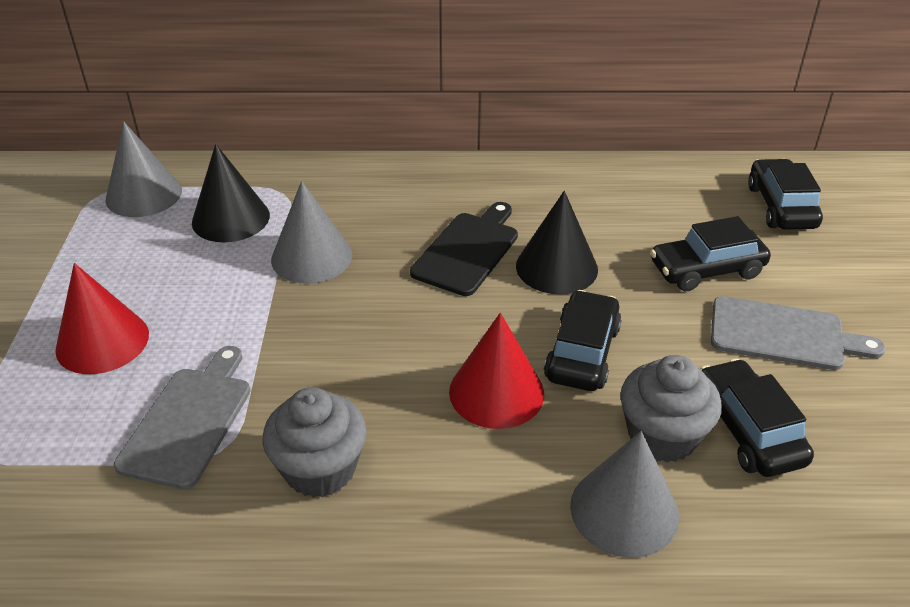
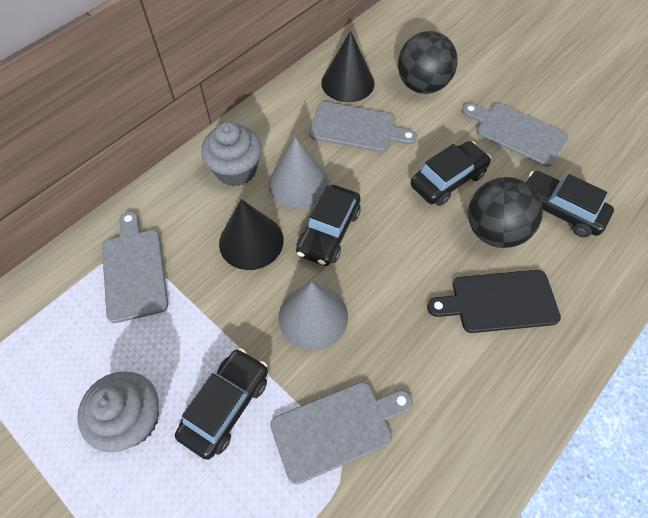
black ball: none = 0 -> [398,31,458,94] [468,177,543,248] = 2
grey cone: [105,121,182,217] [271,181,353,283] [570,431,679,558] = 3 -> [269,137,329,209] [279,282,348,350] = 2
grey cutting board: [114,346,250,489] [711,296,886,370] = 2 -> [102,211,168,323] [270,382,413,484] [309,102,417,152] [462,103,568,167] = 4
red cone: [55,263,149,374] [449,313,544,429] = 2 -> none = 0

